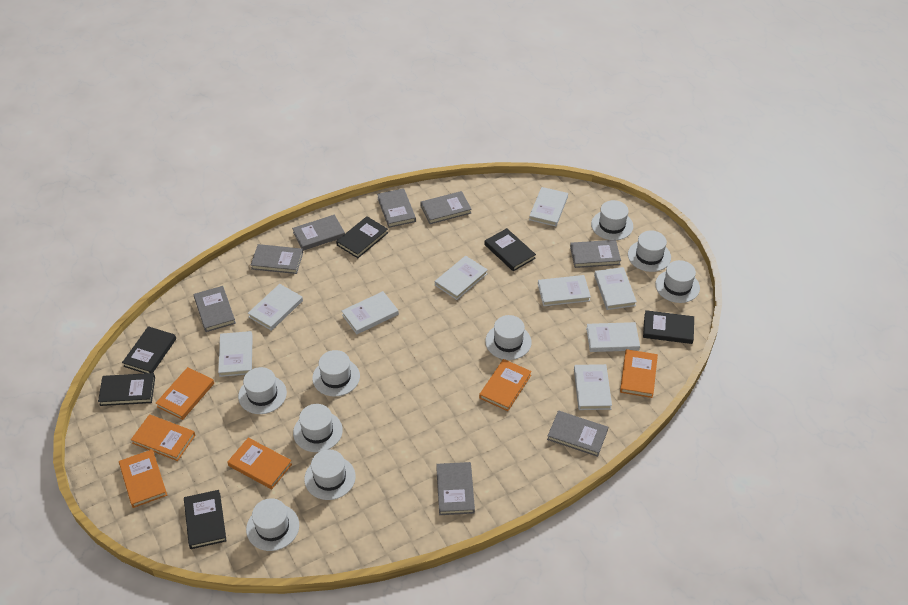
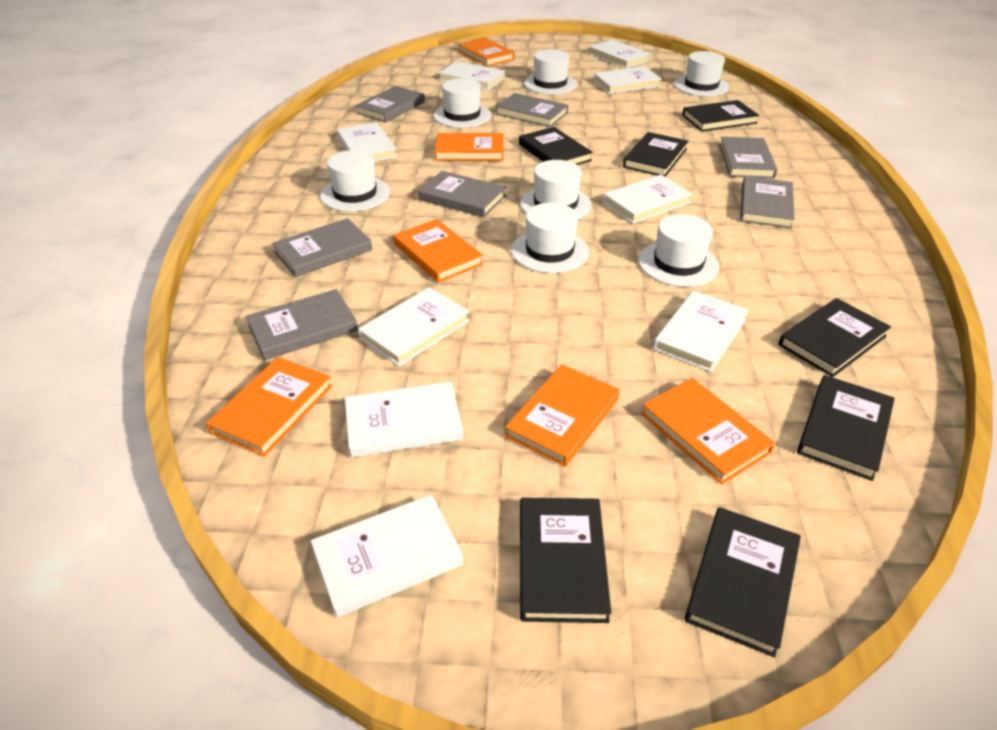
black book: [98,373,155,406] [122,326,176,373] [184,490,227,549] [336,216,388,258] [484,228,536,271] [643,310,694,344] = 6 -> [519,127,593,165] [520,497,611,623] [623,132,688,177] [682,100,759,132] [685,507,801,657] [778,298,891,377] [797,375,895,481] = 7
grey book: [193,286,236,332] [251,244,303,274] [292,215,345,251] [377,188,416,228] [420,191,472,224] [436,462,475,515] [547,411,608,457] [570,240,621,268] = 8 -> [246,289,358,360] [272,218,372,277] [355,86,425,123] [418,171,506,217] [496,93,568,127] [719,137,778,178] [740,176,795,228] = 7
white hat: [238,367,287,414] [246,498,299,551] [293,404,343,452] [304,449,356,500] [312,350,360,397] [485,315,532,360] [591,200,633,240] [628,230,671,272] [655,260,700,303] = 9 -> [320,150,390,212] [433,78,491,128] [511,203,589,273] [520,160,591,219] [524,49,577,94] [639,214,719,287] [674,51,729,96] = 7

